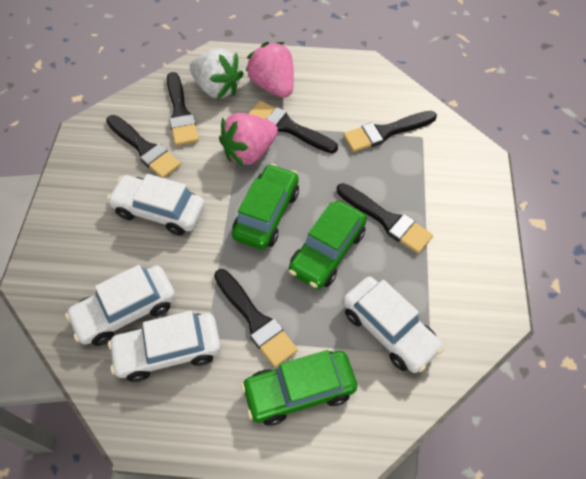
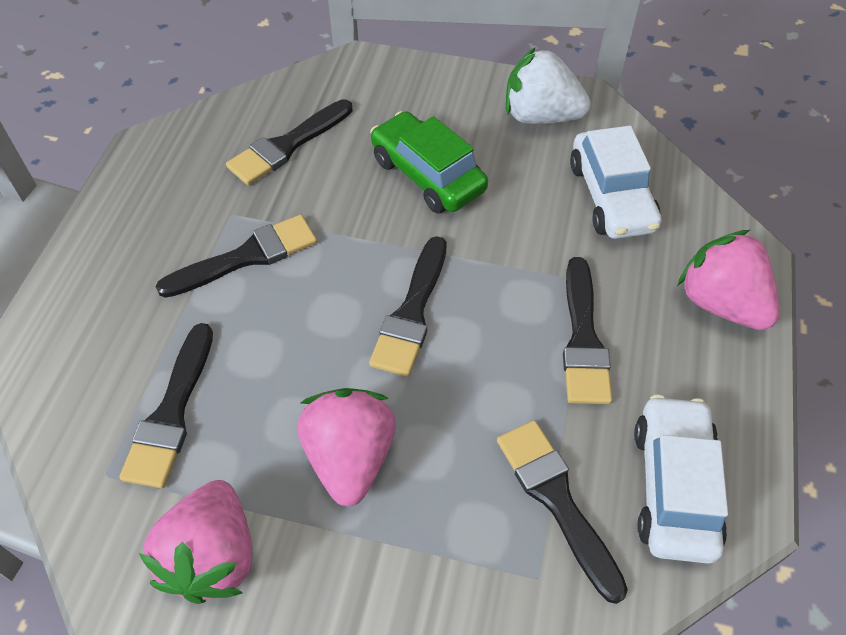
green car: [232,164,299,250] [241,350,357,426] [289,201,367,289] = 3 -> [370,111,488,214] = 1
pink strawberry: [219,113,278,167] [246,42,294,98] = 2 -> [139,480,252,604] [298,388,396,507] [677,230,779,330] = 3
white car: [65,265,175,346] [107,174,205,236] [108,311,221,382] [343,277,444,373] = 4 -> [570,126,661,239] [634,394,728,563] = 2

